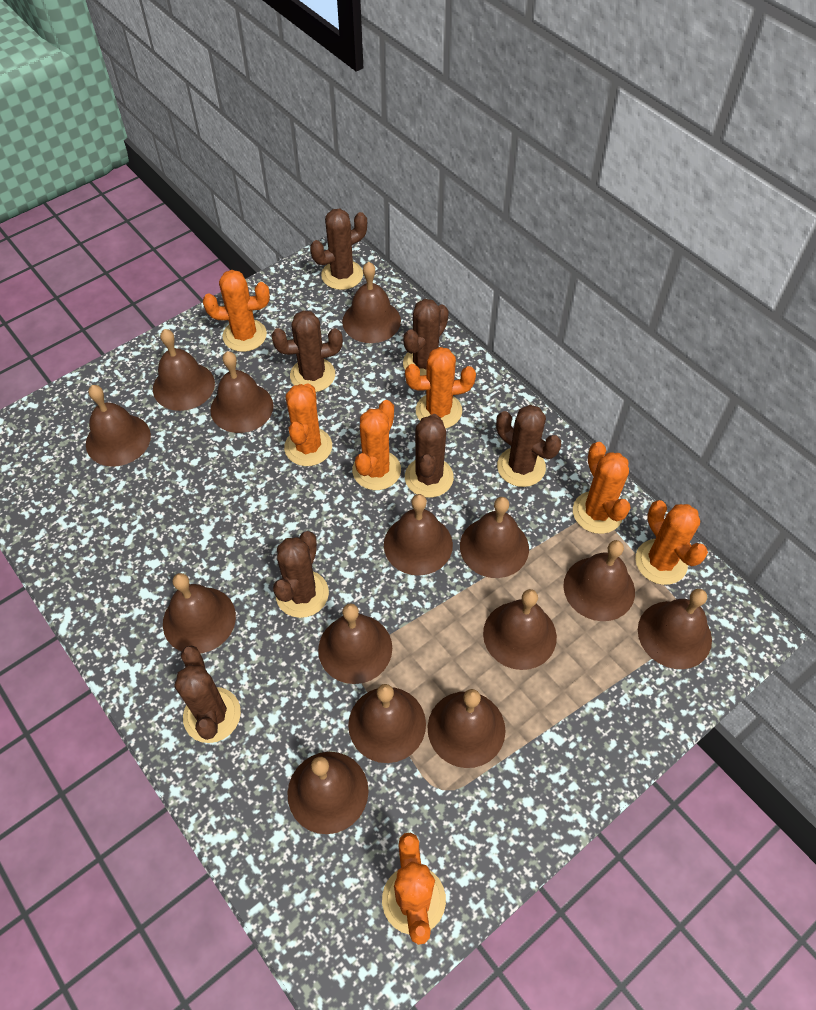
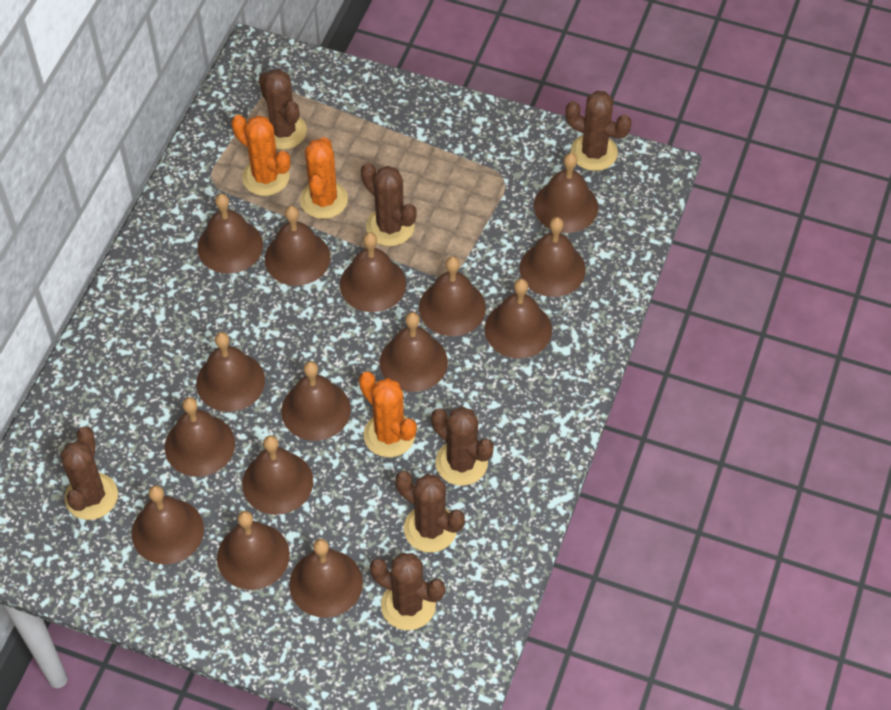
brown bell: [86,385,151,467] [153,329,215,411] [163,573,236,653] [210,351,273,433] [288,752,368,834] [318,603,392,684] [342,262,401,343] [348,684,426,763] [384,494,453,576] [428,689,506,768] [460,497,529,578] [483,589,557,670] [563,540,635,621] [638,589,712,669] = 14 -> [132,485,204,564] [165,397,235,477] [196,332,265,412] [197,194,263,273] [217,511,290,590] [242,435,313,515] [265,206,330,286] [281,361,351,441] [289,539,363,618] [340,232,406,312] [380,312,448,392] [419,256,486,336] [485,279,552,358] [519,217,586,297] [534,153,598,233] = 15
orange cactus: [203,270,270,352] [284,383,332,466] [352,400,401,490] [382,832,446,945] [405,347,476,429] [573,442,631,534] [635,500,708,585] = 7 -> [231,115,290,196] [300,137,348,219] [359,372,417,457] = 3

